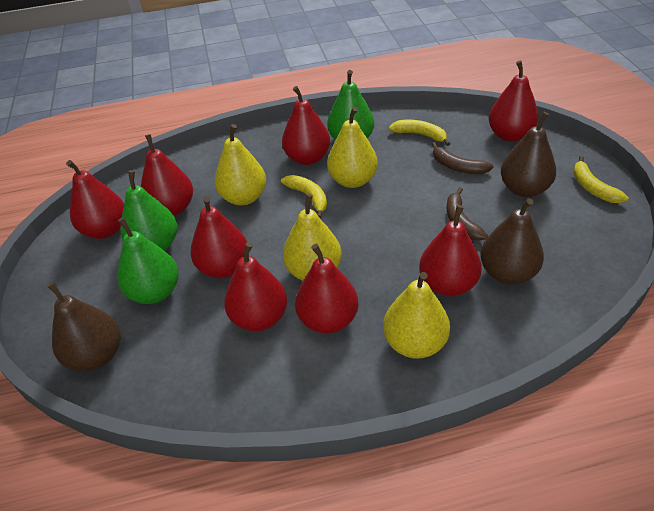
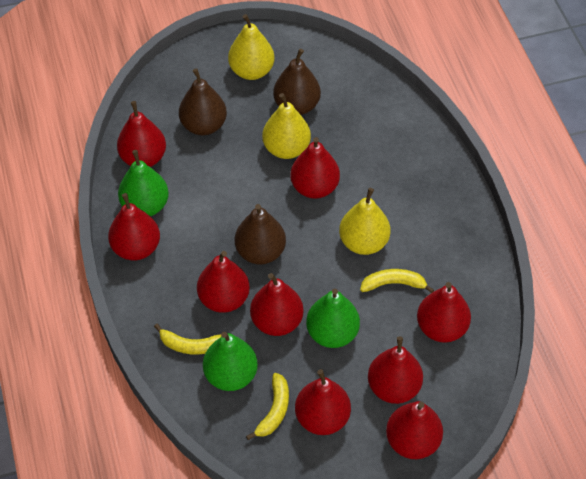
brown banana: [432,142,494,174] [446,187,488,241] = 2 -> none = 0
red pear: [66,160,124,239] [141,134,193,216] [191,196,247,278] [224,242,287,331] [282,86,330,165] [295,244,358,334] [419,205,482,296] [489,60,539,142] = 8 -> [108,193,160,260] [117,101,166,167] [197,251,250,313] [250,273,304,336] [290,137,340,199] [295,369,351,435] [368,336,423,404] [386,401,443,459] [417,282,471,343] = 9
yellow pear: [215,124,266,205] [283,194,342,281] [327,107,378,188] [383,272,450,359] = 4 -> [228,14,274,80] [262,93,311,159] [339,188,390,255] = 3

